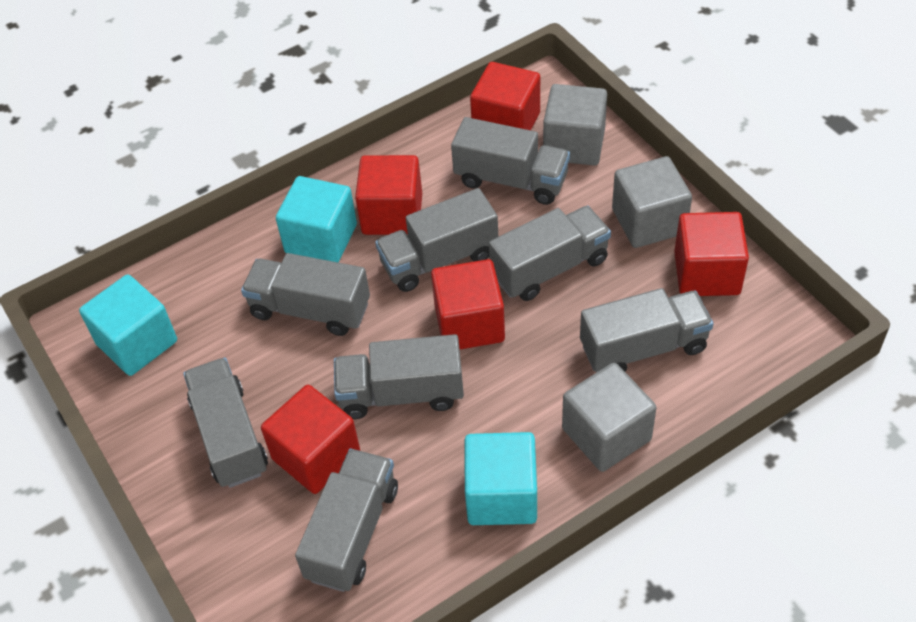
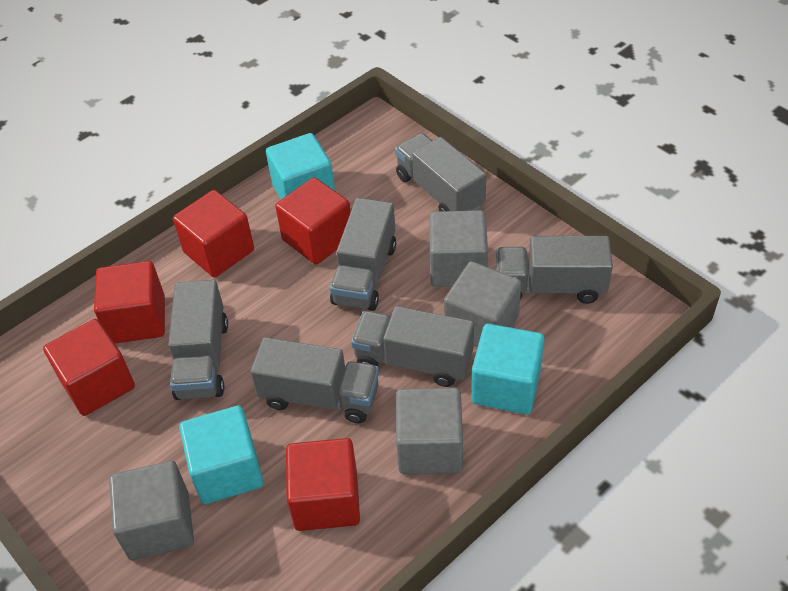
grey cube: [543,84,607,166] [562,363,657,472] [612,156,692,248] = 3 -> [109,461,194,560] [396,388,463,474] [429,210,488,287] [444,261,521,348] = 4
grey truck: [183,358,268,488] [241,253,370,336] [295,449,398,592] [334,334,464,419] [375,188,498,292] [451,117,570,205] [489,206,611,301] [580,288,714,372] = 8 -> [168,280,228,400] [250,337,379,423] [330,198,396,311] [351,306,474,387] [395,133,486,211] [496,236,613,304] = 6

